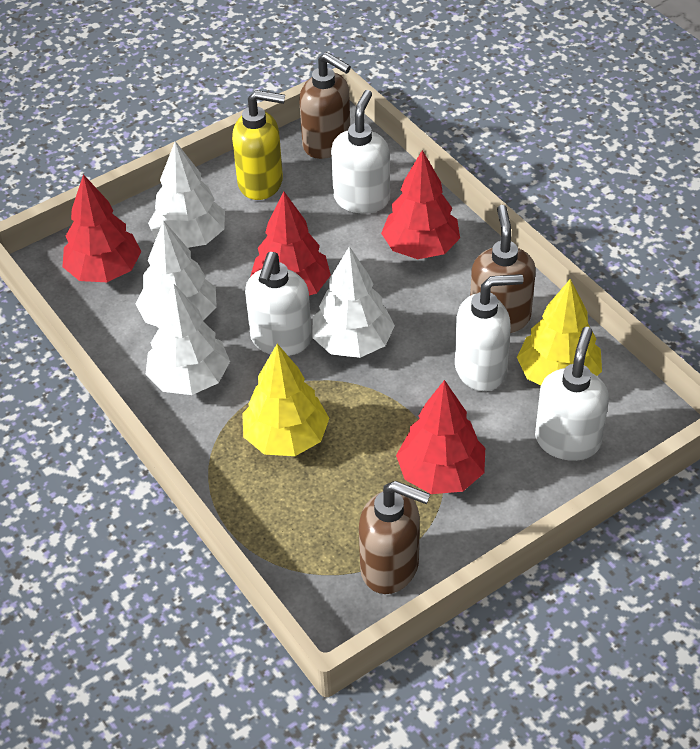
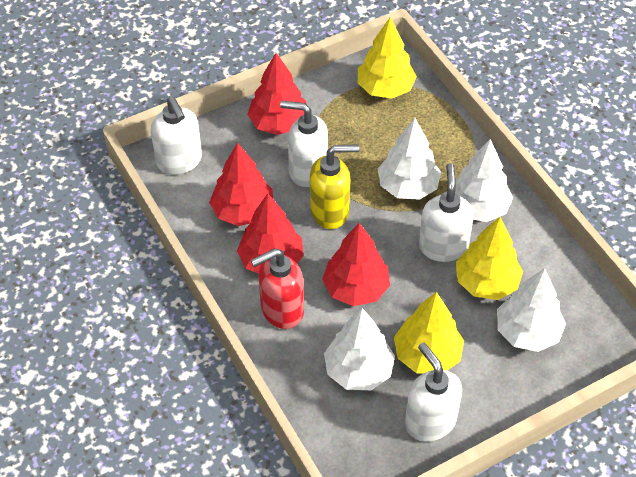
brown soap dispenser: [299,52,351,159] [359,481,430,594] [470,205,536,333] = 3 -> none = 0
red soap dispenser: none = 0 -> [251,248,304,329] = 1
yellow tree: [242,344,329,456] [517,279,602,385] = 2 -> [358,17,417,99] [394,292,464,374] [456,217,523,300] = 3

